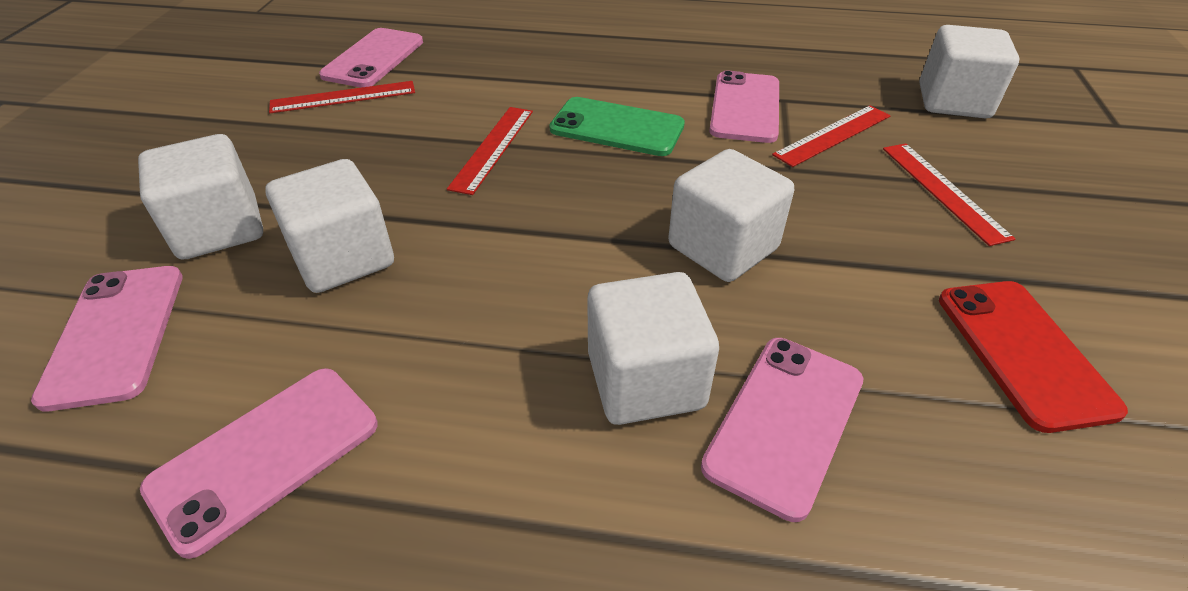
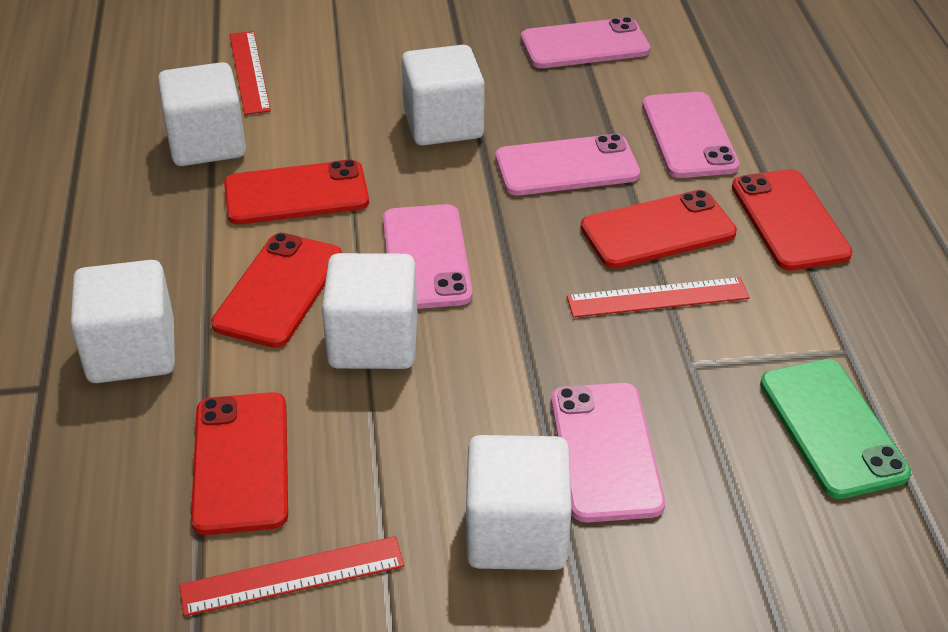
red phone: [939,281,1128,433] = 1 -> [191,392,288,535] [211,233,342,348] [224,160,369,225] [581,190,737,269] [732,169,852,271] = 5
red ruler: [269,81,415,113] [447,107,533,195] [772,105,891,167] [883,143,1015,246] = 4 -> [179,536,404,617] [230,31,271,115] [567,277,749,317] = 3

